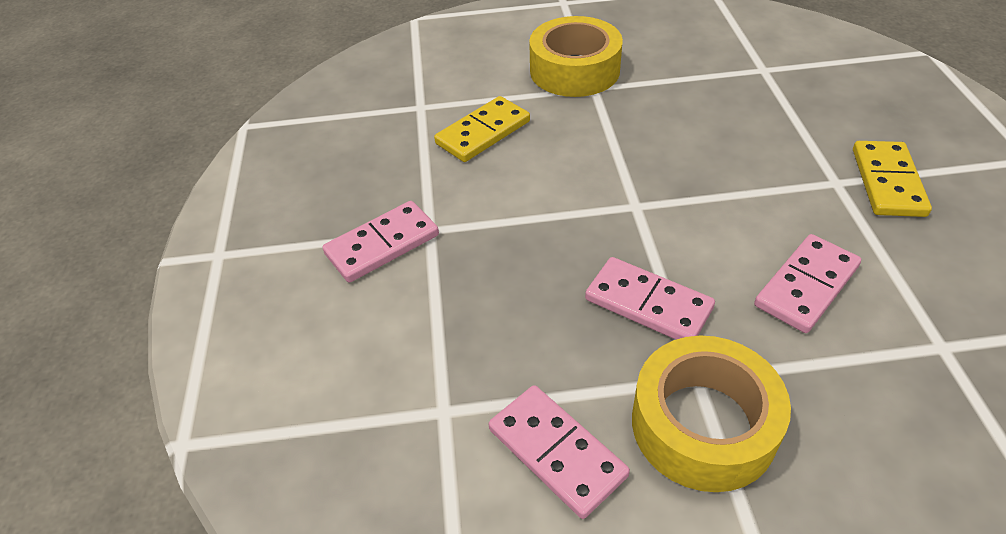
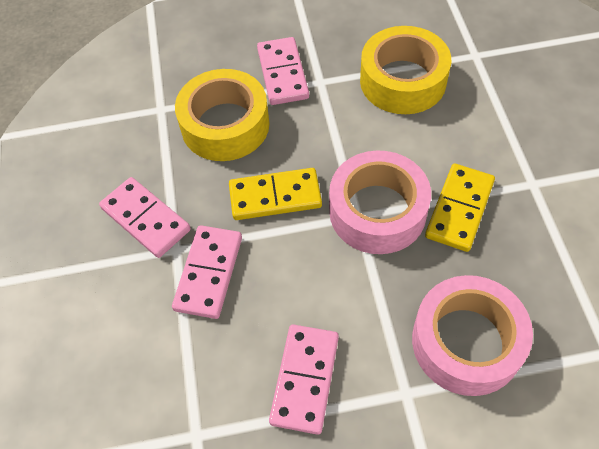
pink tape: none = 0 -> [329,150,431,254] [412,275,533,396] = 2

